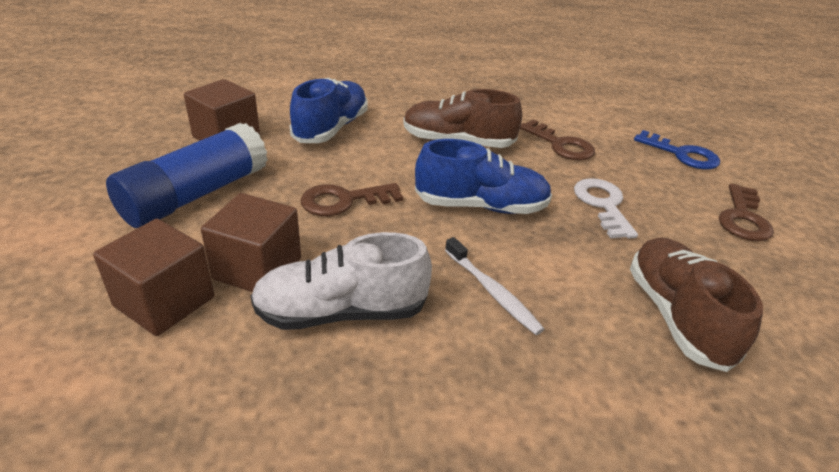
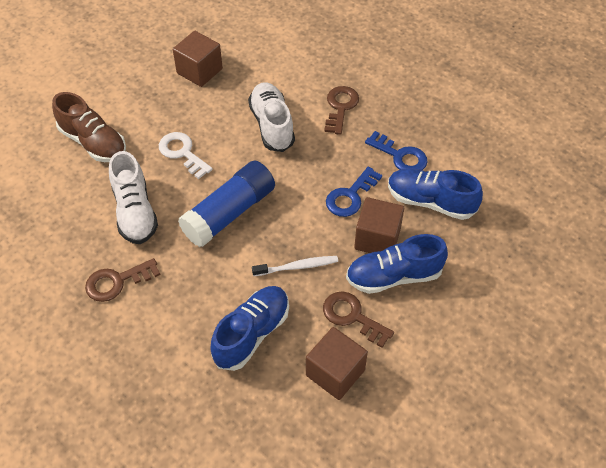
blue key: [634,130,720,169] = 1 -> [326,167,382,217] [365,131,428,170] = 2
blue shoe: [290,78,367,143] [415,139,552,214] = 2 -> [210,286,289,371] [346,234,448,294] [388,168,483,220] = 3
brown shoe: [403,89,522,148] [630,237,763,372] = 2 -> [52,92,126,162] = 1
white shoe: [250,232,432,330] = 1 -> [109,151,158,244] [248,82,295,152] = 2

